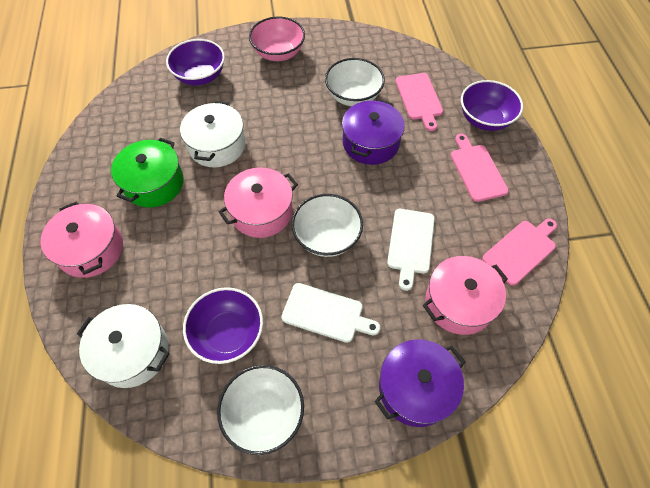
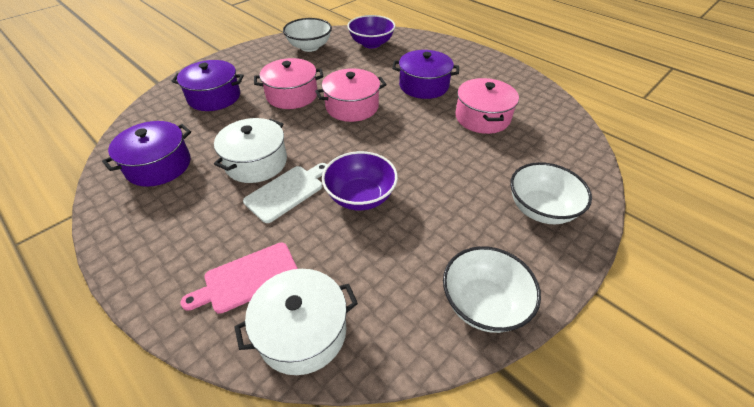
green pot: [111,138,184,208] = 1 -> none = 0
pink bowl: [249,17,305,61] = 1 -> none = 0
pink cutting board: [396,73,443,131] [451,134,509,202] [482,218,557,286] = 3 -> [181,243,298,314] = 1
purple bowl: [166,39,225,86] [183,287,263,364] [461,80,523,131] = 3 -> [322,151,398,210] [347,15,395,49] = 2
purple pot: [342,99,405,165] [375,339,465,427] = 2 -> [102,121,191,187] [172,60,244,111] [392,50,459,99] = 3
white cutting board: [281,283,380,343] [387,209,435,291] = 2 -> [243,163,328,223] = 1

